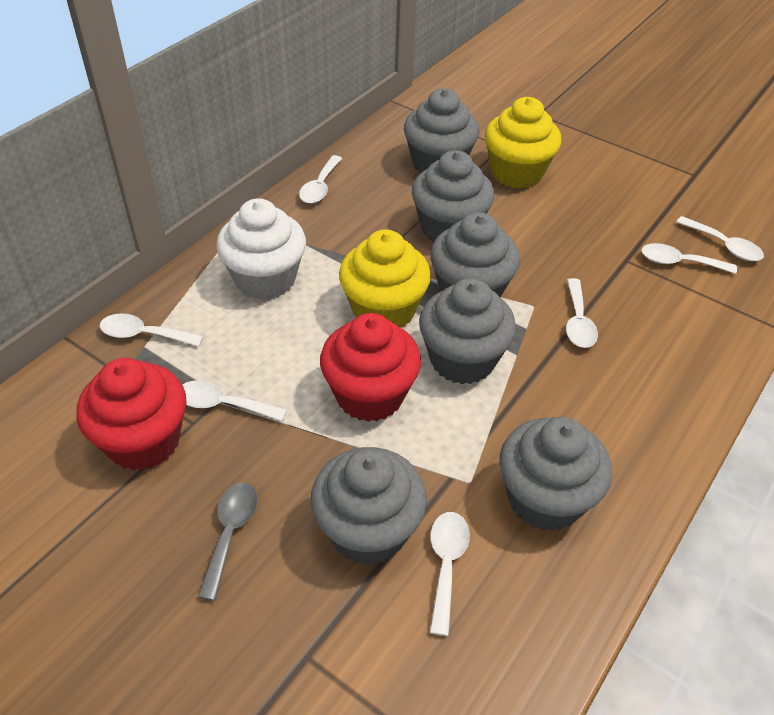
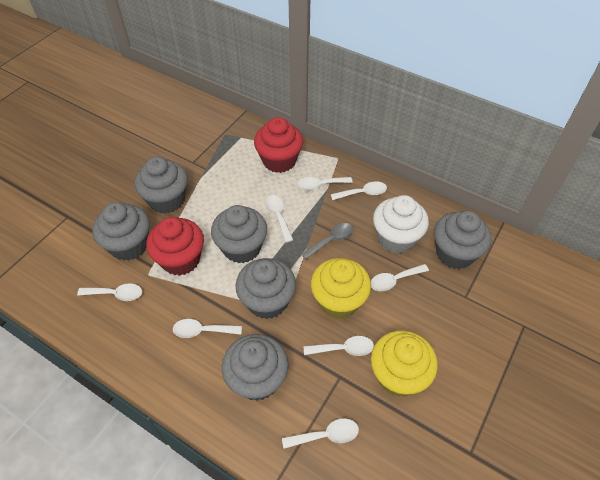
white spoon: [100,313,204,347] [183,380,287,421] [299,155,342,204] [430,512,470,636] [566,278,598,348] [641,243,737,274] [676,216,764,261] = 7 -> [77,283,142,301] [173,319,242,338] [265,195,293,243] [282,418,359,449] [297,177,353,191] [304,336,374,356] [331,181,387,200] [371,264,429,291] = 8

